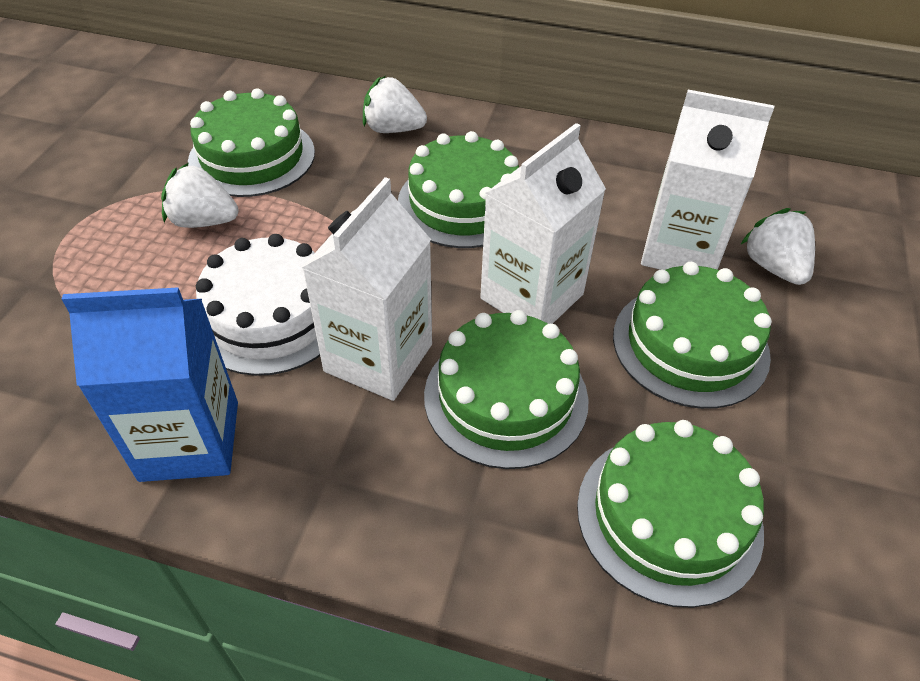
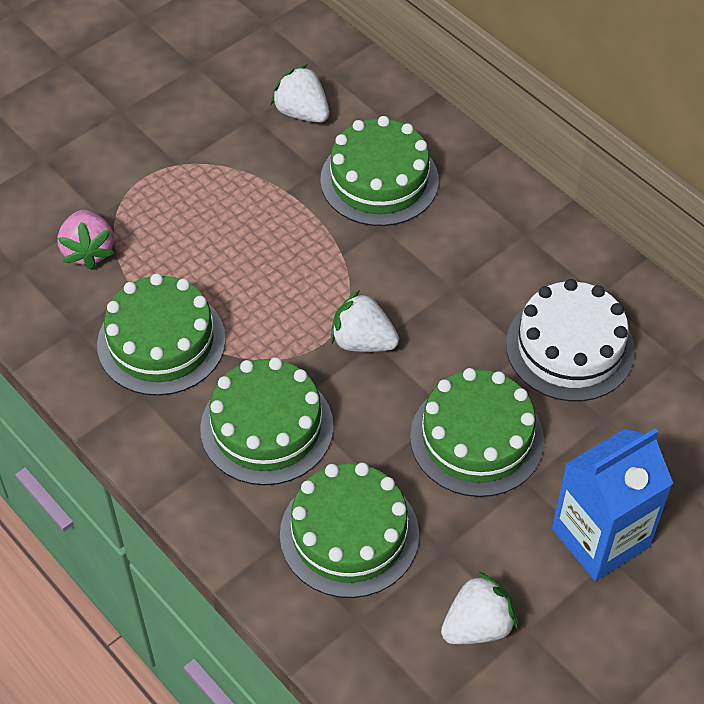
pink strawberry: none = 0 -> [57,210,115,270] = 1
white carton: [302,177,432,401] [480,123,606,324] [641,90,774,270] = 3 -> none = 0

